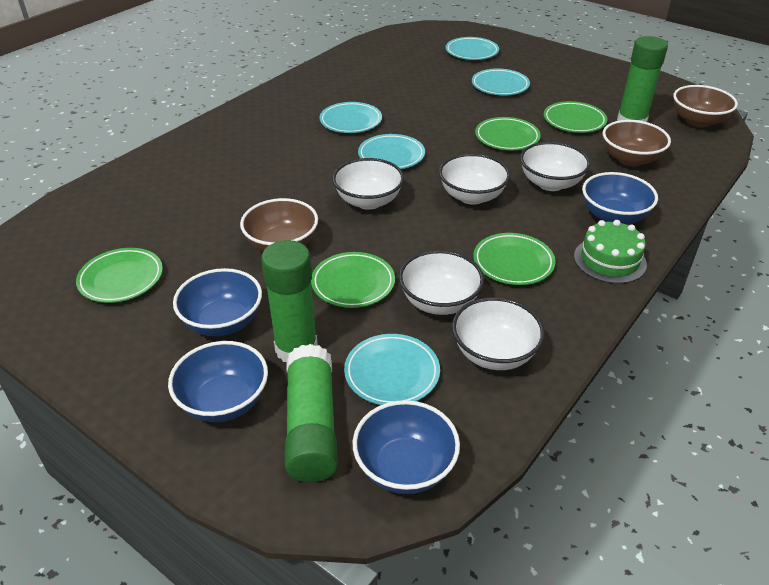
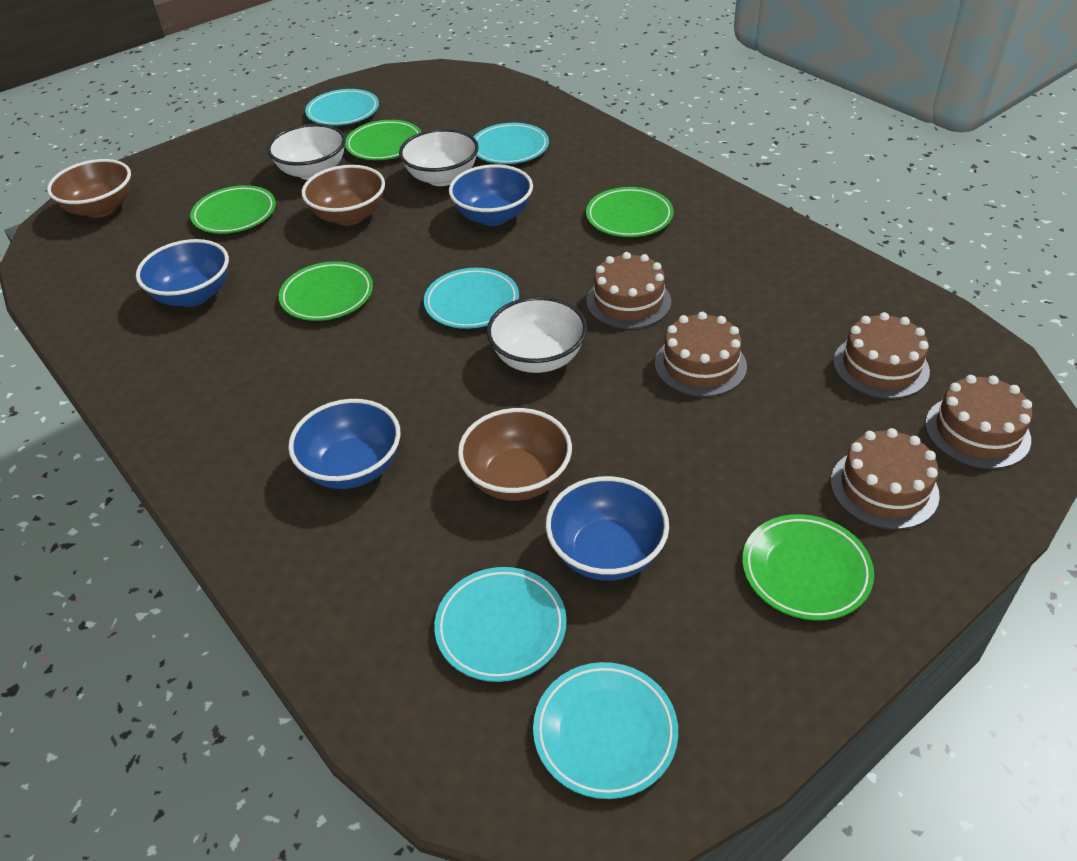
brown cake: none = 0 -> [586,252,671,329] [655,312,747,397] [831,428,940,530] [833,312,930,399] [925,375,1032,469] = 5
green cake: [574,220,647,284] = 1 -> none = 0
green glue stick: [261,240,318,362] [285,344,338,482] [617,36,668,122] = 3 -> none = 0
white bowl: [332,158,404,210] [399,250,484,315] [439,153,510,205] [452,297,545,370] [520,142,590,191] = 5 -> [267,124,346,180] [399,129,479,186] [487,296,587,373] = 3

